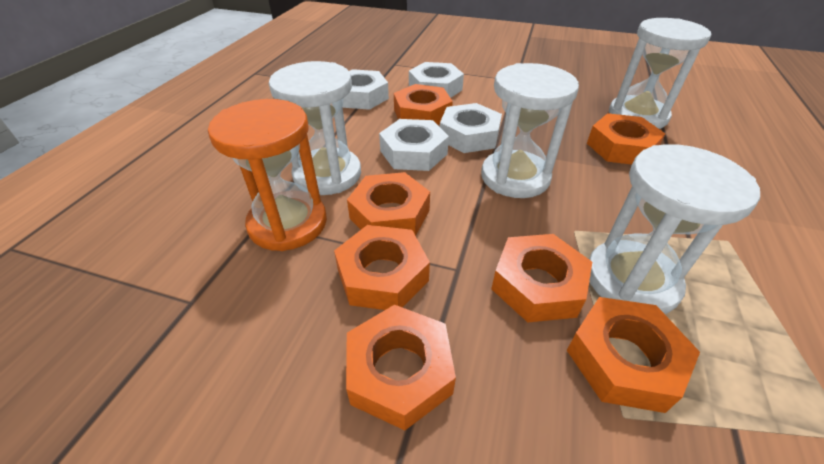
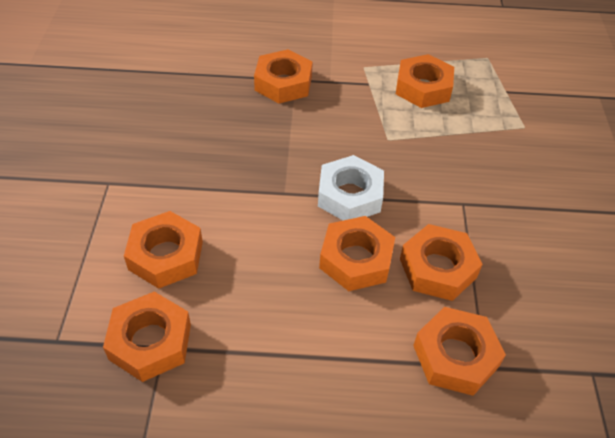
orange hourglass: [208,99,327,251] = 1 -> none = 0
white hourglass: [269,61,361,195] [481,63,579,198] [589,144,760,314] [609,18,711,129] = 4 -> none = 0
white nut: [342,69,389,110] [379,119,449,171] [409,62,464,98] [440,103,502,153] = 4 -> [318,155,384,221] = 1

